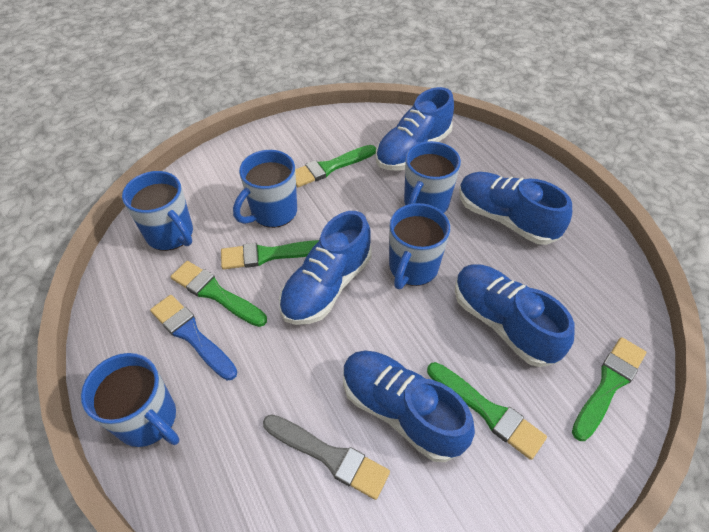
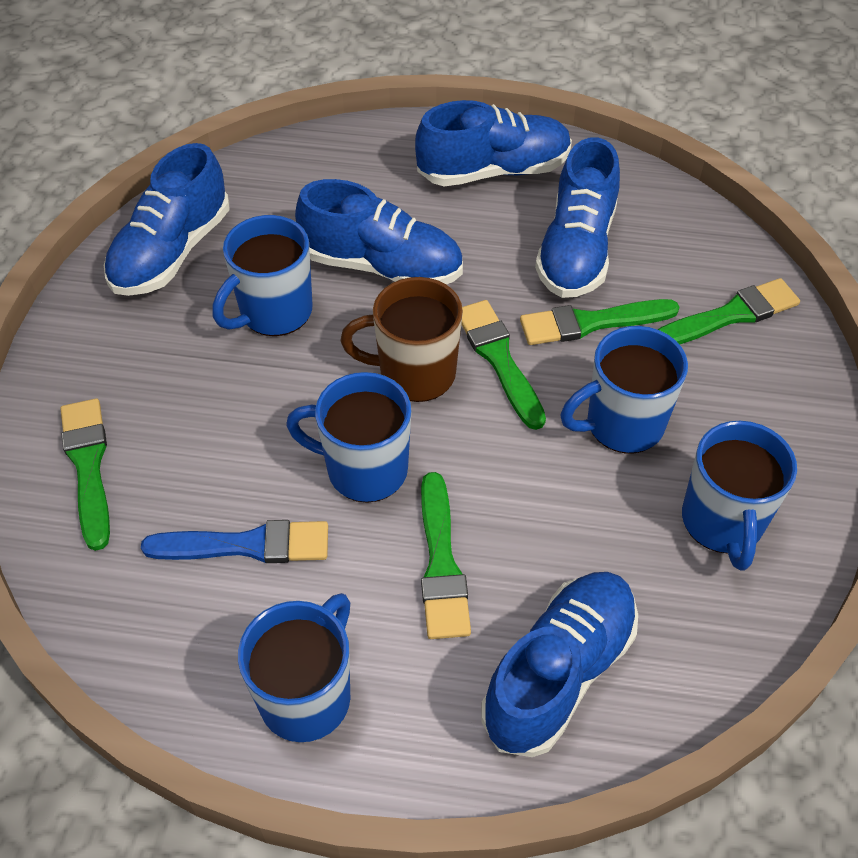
brown mug: none = 0 -> [340,277,463,402] = 1
grey brush: [263,414,390,500] = 1 -> none = 0

